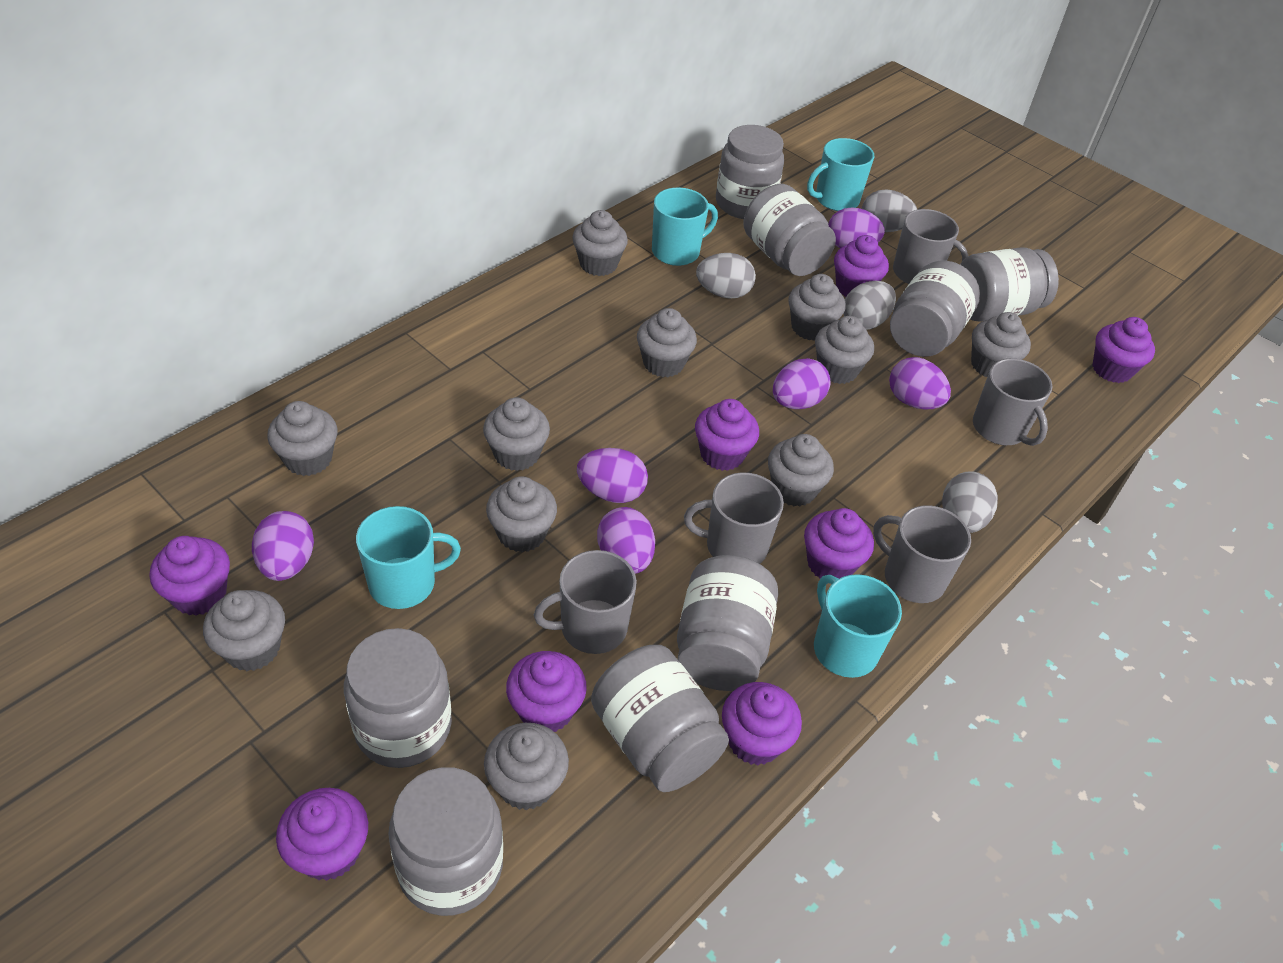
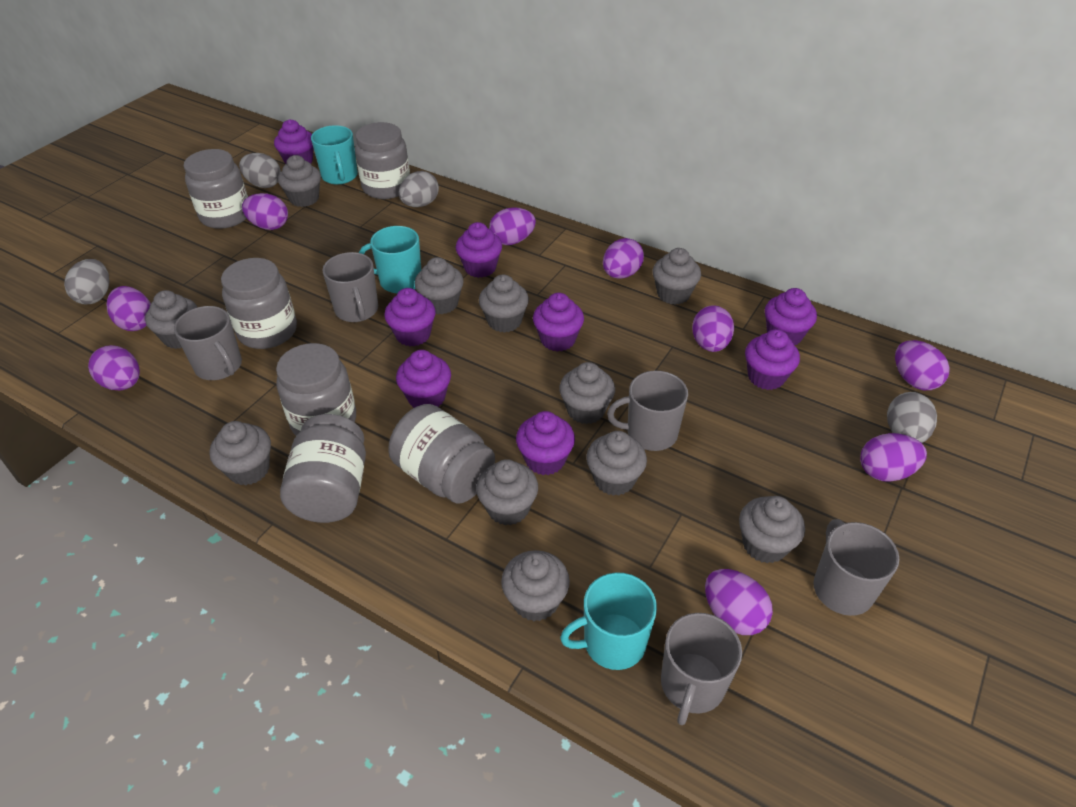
grey jar: [344,628,452,768] [388,767,503,916] [591,645,729,792] [677,555,778,691] [716,125,784,219] [743,184,836,276] [890,261,980,357] [960,247,1059,321] = 8 -> [184,149,248,229] [221,258,297,349] [276,343,356,436] [280,414,366,523] [355,122,410,199] [388,404,495,504] = 6
purple egg: [252,511,314,581] [577,448,648,503] [597,507,655,574] [773,358,831,409] [828,207,885,248] [889,357,951,410] = 6 -> [88,345,140,390] [106,286,151,331] [242,193,288,230] [489,207,536,245] [603,238,644,279] [692,305,734,352] [705,569,773,635] [860,433,927,482] [895,340,950,390] = 9
turquoise mug: [356,506,461,609] [652,188,718,266] [807,138,874,211] [814,574,902,678] = 4 -> [311,125,358,184] [359,226,421,293] [560,572,657,670] = 3

